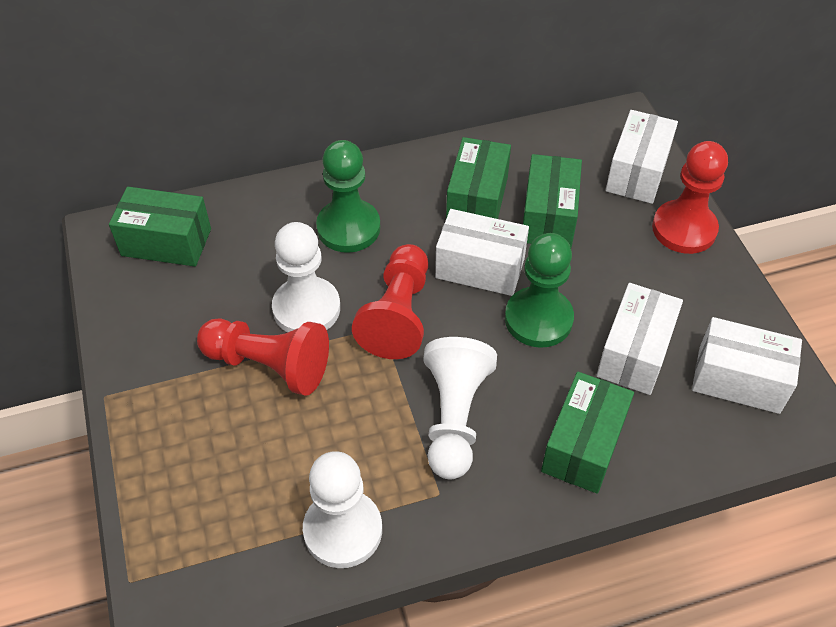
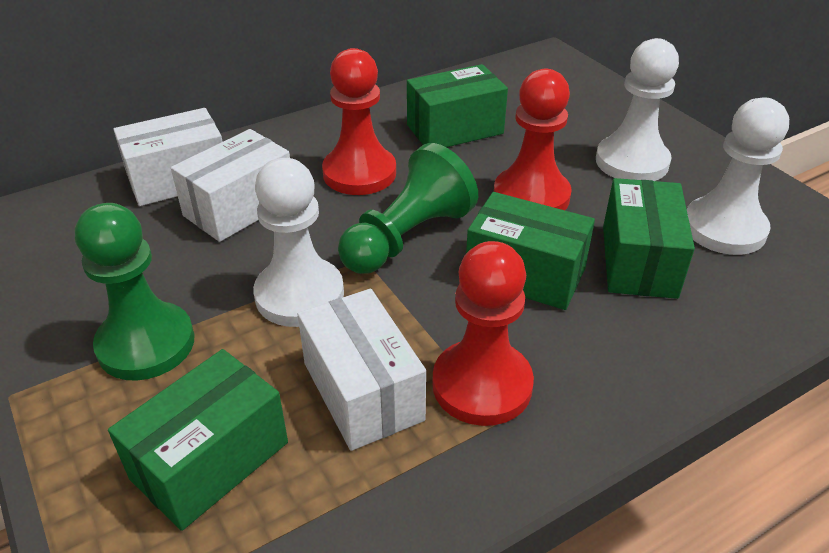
white box: [435,209,529,296] [596,283,683,395] [606,110,678,204] [692,317,802,414] = 4 -> [113,108,223,206] [171,129,290,242] [298,289,426,451] = 3

